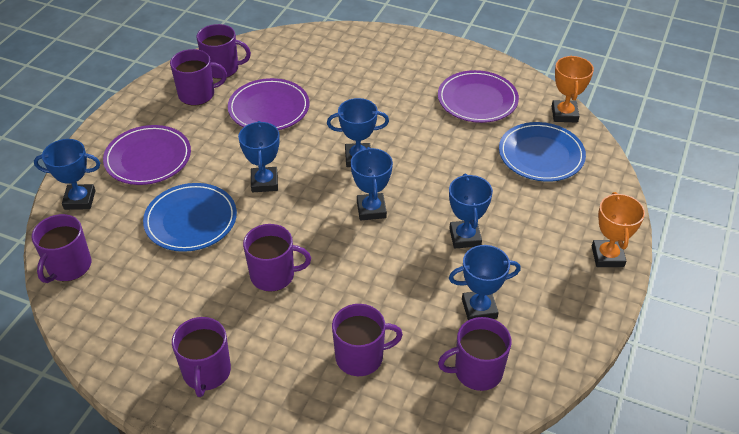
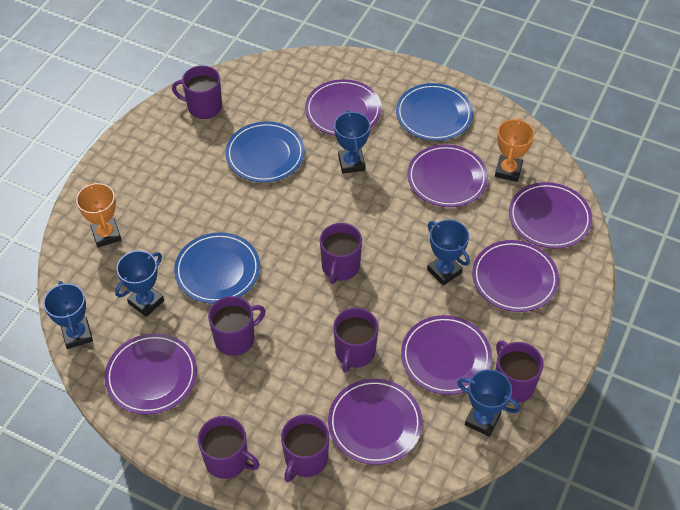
blue plate: [143,183,237,252] [499,122,586,182] = 2 -> [174,232,260,304] [226,121,305,182] [396,83,473,141] = 3
blue trophy: [34,139,100,210] [238,121,280,192] [327,98,389,167] [351,147,393,221] [449,173,493,248] [449,245,521,320] = 6 -> [43,281,93,349] [115,250,164,317] [334,110,370,174] [427,220,470,286] [457,369,520,437] = 5
purple plate: [103,125,191,185] [228,78,309,130] [438,70,519,123] = 3 -> [105,333,197,415] [305,79,382,136] [328,379,423,465] [401,315,492,395] [407,144,488,207] [472,240,559,312] [509,182,592,249] = 7

